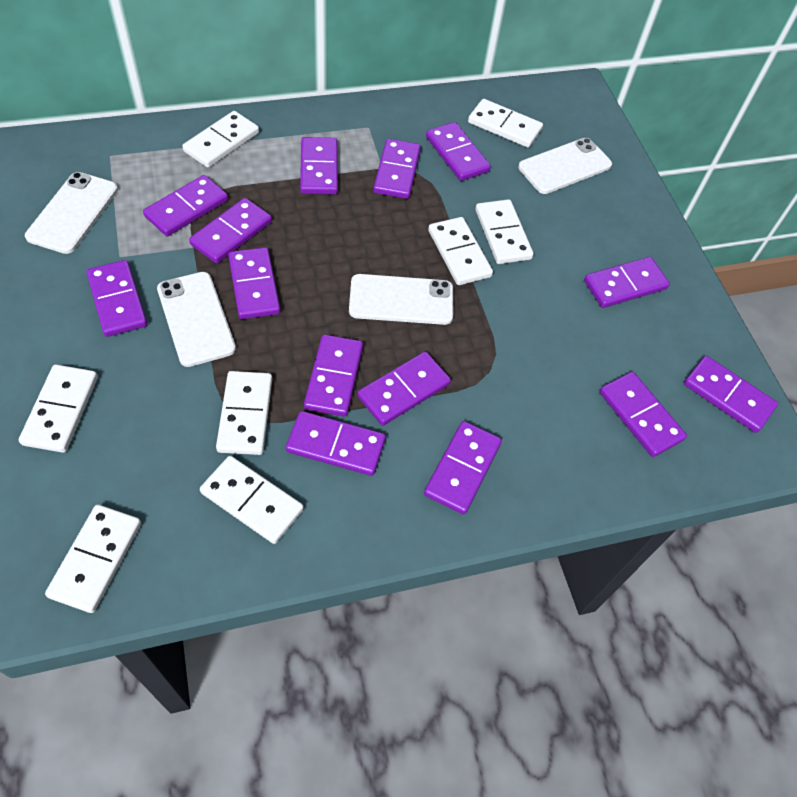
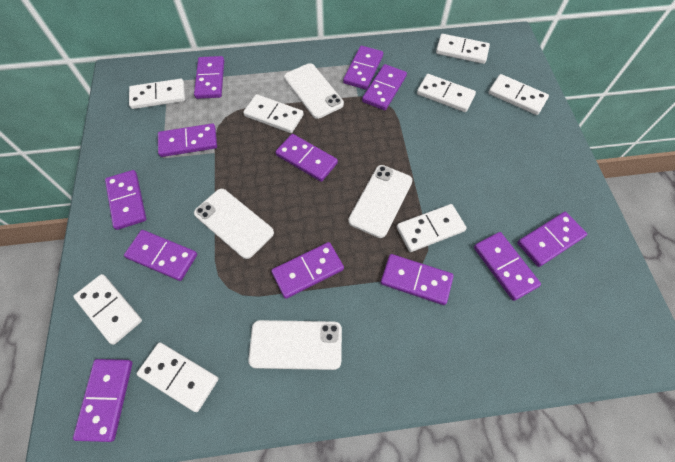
purple domino: [86,260,147,337] [143,175,228,236] [189,198,272,264] [228,247,281,319] [286,411,386,476] [300,137,338,195] [304,334,363,417] [357,352,451,426] [373,139,421,199] [424,421,502,515] [426,122,491,181] [584,257,670,308] [600,372,687,457] [684,356,778,433] = 14 -> [73,359,133,442] [105,170,146,230] [124,230,197,281] [158,124,217,157] [194,56,224,99] [271,242,344,299] [275,134,338,182] [343,46,383,90] [362,64,407,110] [381,254,454,305] [474,232,541,301] [517,212,587,267] = 12

